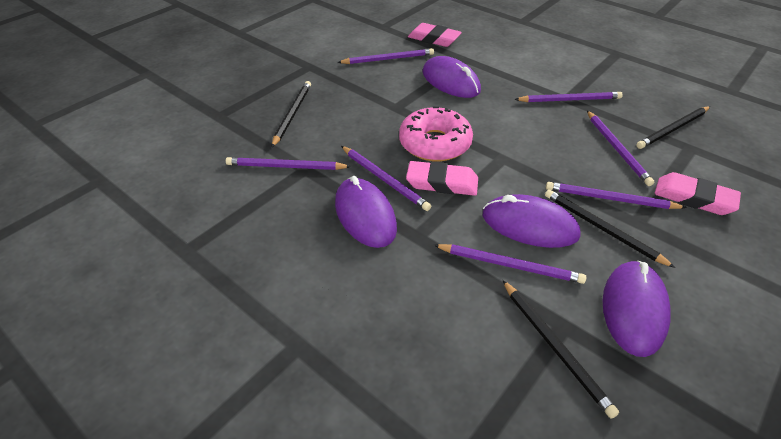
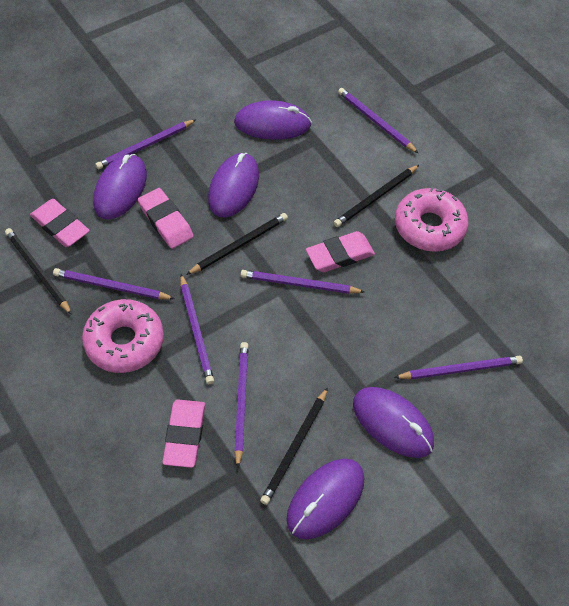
pink donut: [399,106,473,162] = 1 -> [82,299,164,373] [395,187,469,252] = 2
pink eraser: [406,161,478,196] [408,23,462,47] [655,172,741,215] = 3 -> [30,199,90,247] [138,188,194,249] [163,399,205,468] [306,231,375,272] = 4
purple mouse: [335,176,397,248] [422,56,481,98] [483,194,581,248] [603,260,671,357] = 4 -> [93,154,147,220] [208,153,259,218] [234,100,312,140] [287,459,364,539] [353,387,434,458] = 5

